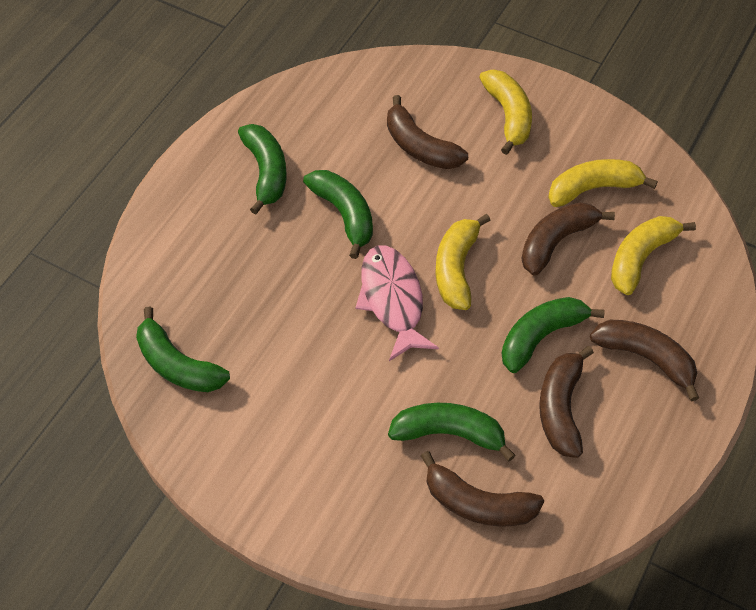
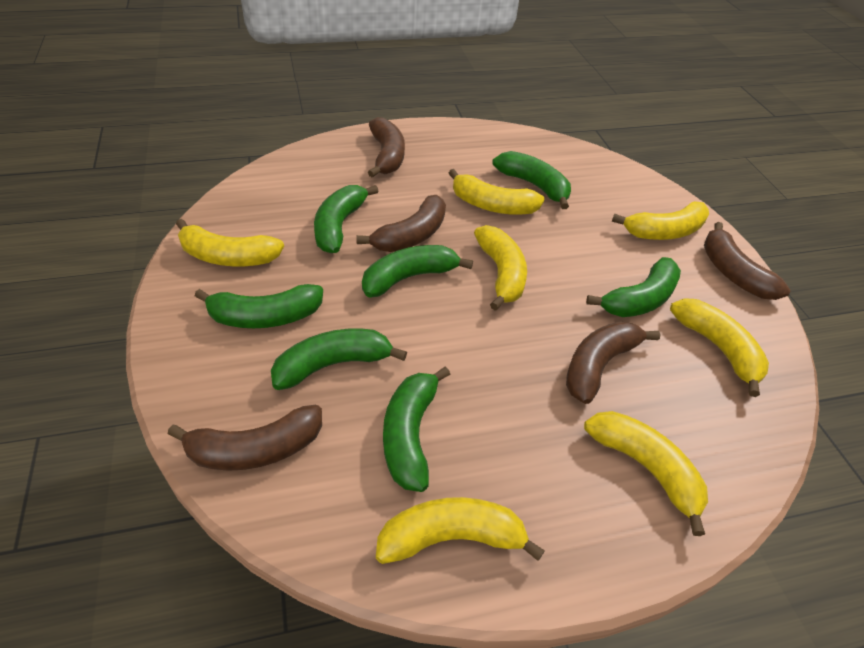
green banana: [136,307,230,392] [238,124,286,214] [303,170,373,259] [388,403,516,461] [501,297,605,373] = 5 -> [195,284,323,328] [271,328,407,390] [314,185,379,253] [362,245,473,297] [383,366,450,492] [492,151,571,209] [586,257,681,317] = 7
pink fish: [356,245,439,361] = 1 -> none = 0
yellow banana: [435,214,491,310] [479,69,532,155] [548,159,658,207] [611,216,696,295] = 4 -> [176,219,284,266] [376,497,545,564] [449,169,545,215] [474,225,527,311] [584,411,708,536] [612,201,709,240] [670,298,769,397] = 7

